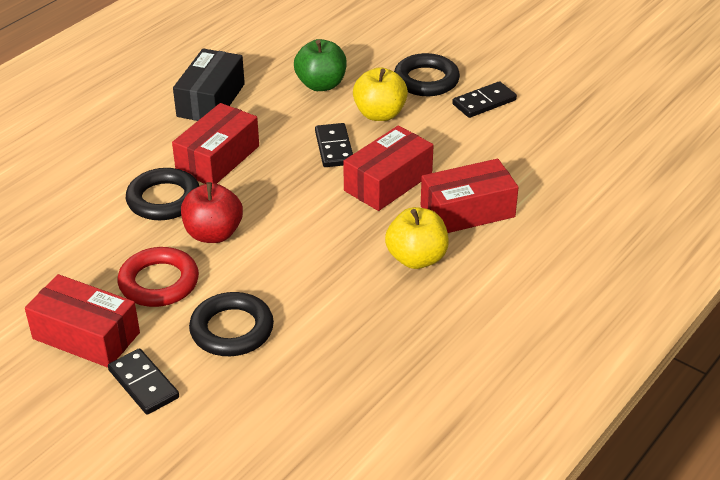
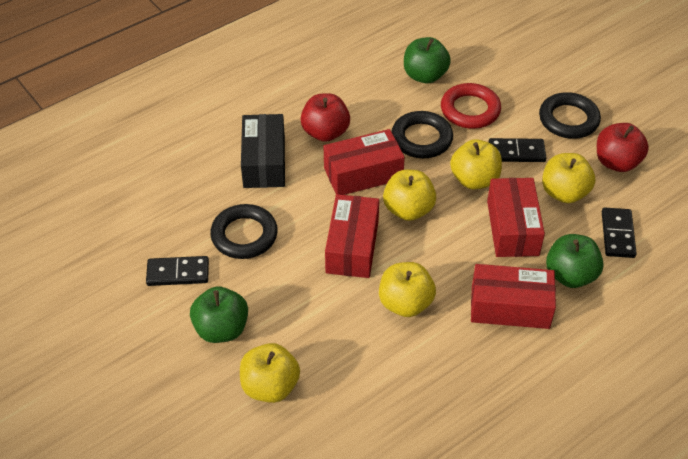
green apple: [294,39,347,91] = 1 -> [190,287,248,343] [404,37,451,83] [546,234,604,288] = 3
red apple: [181,182,243,243] = 1 -> [301,93,350,142] [597,123,649,172] = 2
yellow apple: [353,67,408,121] [385,207,449,269] = 2 -> [240,343,300,403] [379,262,436,317] [383,170,436,221] [450,139,502,189] [542,153,595,203] = 5

